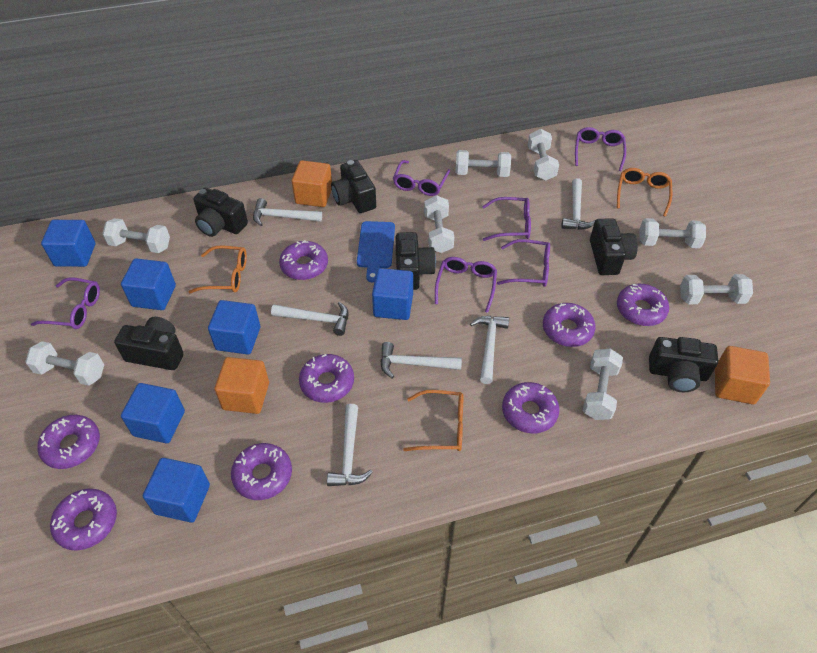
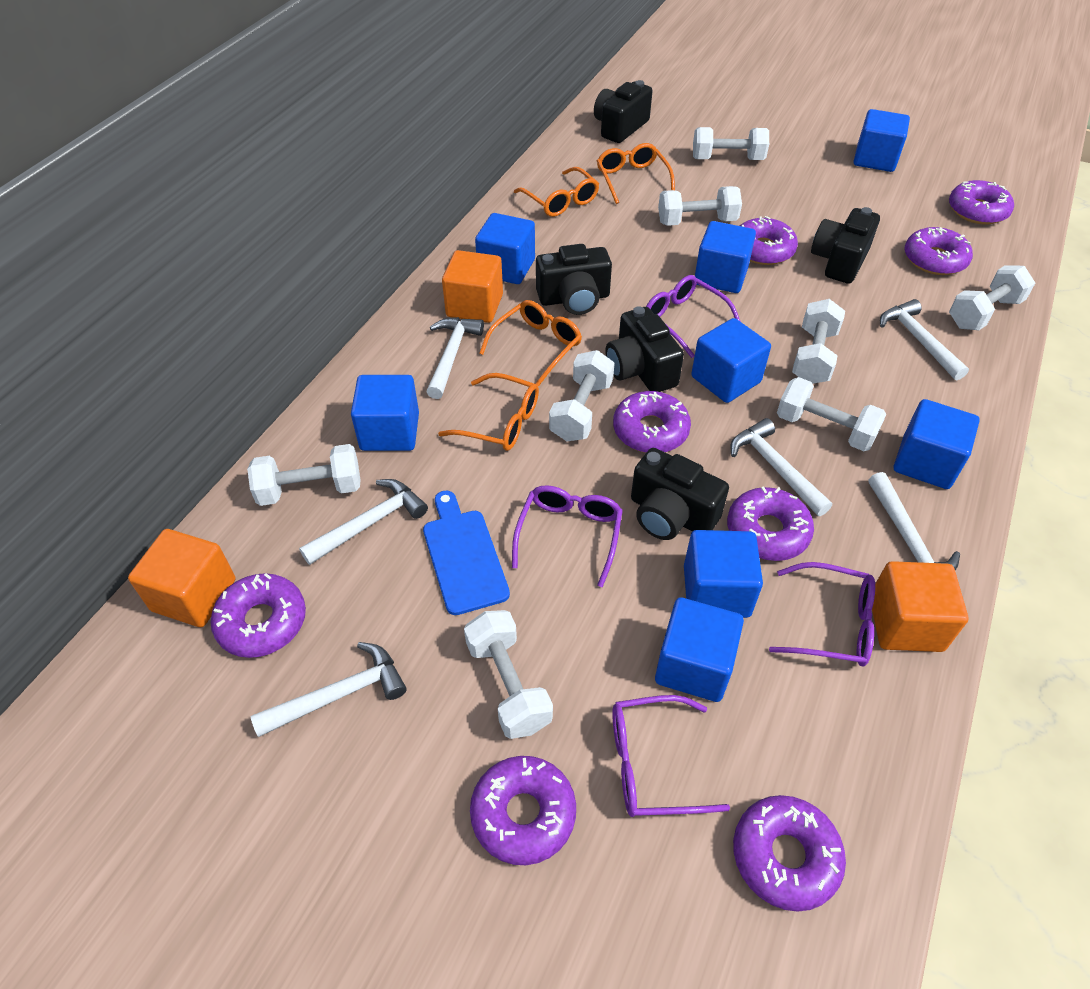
black camera: [114,317,184,370] [193,188,248,237] [331,160,376,213] [395,232,436,290] [590,218,638,275] [649,337,718,392] = 6 -> [536,244,612,315] [594,80,652,143] [605,306,684,392] [631,448,729,540] [811,207,880,284] = 5
blue cube: [41,220,95,267] [121,258,176,310] [121,383,185,443] [143,458,210,523] [208,300,260,355] [372,268,413,320] = 6 -> [351,375,419,451] [475,213,535,284] [655,597,744,702] [684,530,763,618] [691,318,771,403] [695,221,756,293] [854,109,910,172] [894,399,980,489] = 8
orange glasses: [189,245,247,294] [403,390,463,451] [617,168,672,217] = 3 -> [438,373,539,451] [479,300,582,387] [514,167,599,217] [597,143,675,204] = 4
purple glasses: [31,277,100,329] [393,160,450,196] [435,257,497,313] [482,197,531,241] [497,239,550,287] [575,127,626,171] = 6 -> [512,485,623,587] [612,695,730,817] [646,275,741,358] [769,562,875,666] = 4

